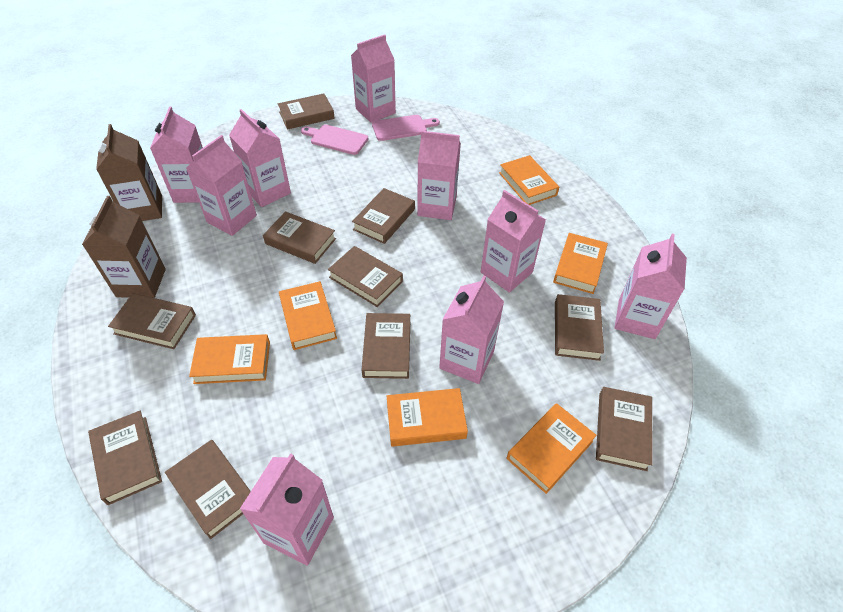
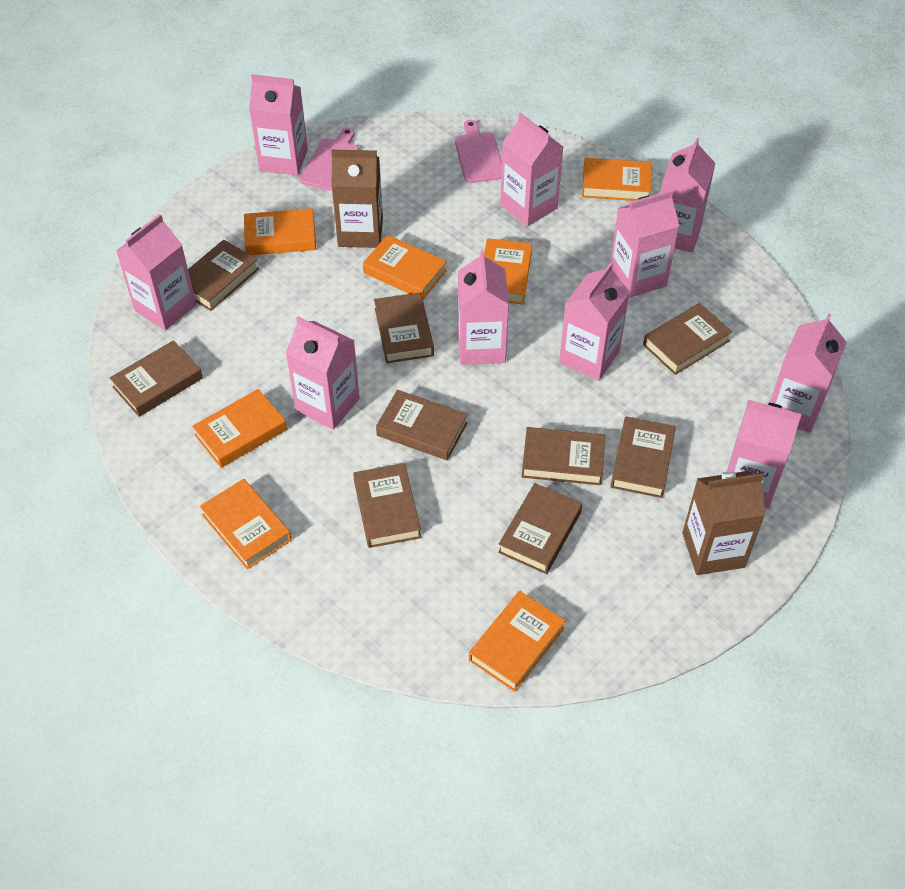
brown book: [88,411,162,505] [108,293,196,349] [165,440,251,539] [263,211,336,264] [278,93,335,130] [328,246,403,307] [352,188,415,244] [362,313,410,379] [555,294,604,361] [596,387,653,471] = 10 -> [110,340,203,417] [188,240,259,311] [353,463,421,548] [374,292,434,363] [376,390,468,461] [498,483,582,574] [522,427,605,485] [611,416,676,498] [643,303,732,375] = 9
orange book: [189,334,270,384] [279,281,337,350] [387,388,468,447] [499,155,559,205] [506,403,597,494] [553,233,608,294] = 6 -> [192,389,287,468] [200,479,292,569] [244,208,316,255] [363,235,447,299] [469,591,566,692] [484,238,532,304] [582,158,651,201] = 7
pink carton: [150,107,203,203] [186,135,257,236] [229,109,291,207] [240,453,334,566] [351,34,396,123] [417,131,461,220] [439,276,504,384] [481,190,546,293] [614,234,687,339] = 9 -> [116,214,196,331] [249,74,308,176] [285,316,360,430] [458,250,509,365] [500,113,563,227] [559,262,630,381] [610,190,679,298] [660,138,715,253] [727,400,802,508] [770,313,847,433] = 10

